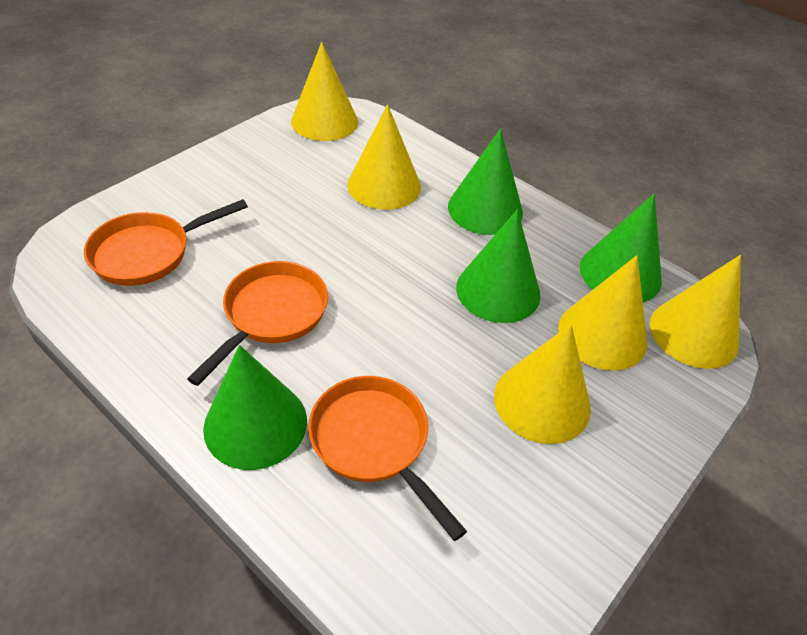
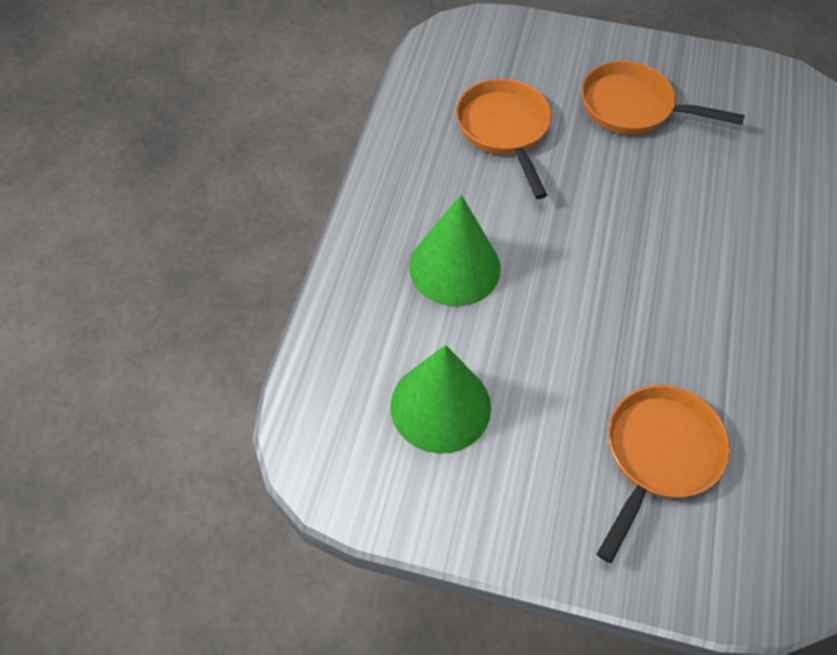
green cone: [203,345,307,470] [448,129,523,235] [456,210,540,323] [580,194,662,302] = 4 -> [390,345,491,454] [409,194,501,306] = 2
yellow cone: [291,42,358,141] [347,104,421,210] [494,324,591,444] [558,255,647,371] [650,255,741,369] = 5 -> none = 0

